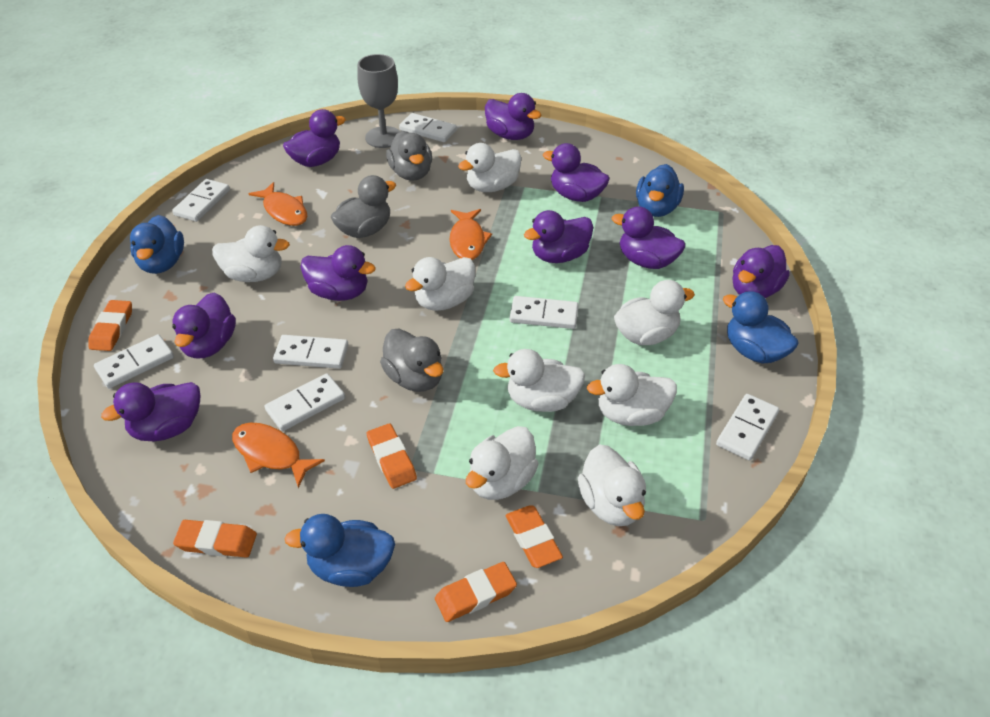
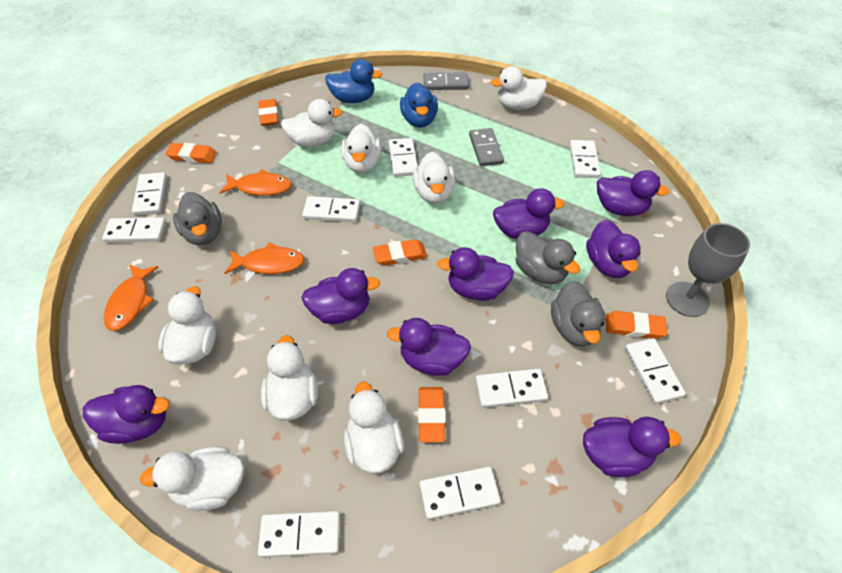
blue duck: [130,215,184,274] [284,514,395,587] [636,164,684,217] [723,291,799,364] = 4 -> [325,59,383,103] [400,82,438,127] = 2
grey domino: none = 0 -> [424,73,469,90] [469,128,504,166] = 2
purple duck: [101,382,200,442] [172,292,236,358] [283,109,346,167] [300,245,376,301] [485,93,542,140] [524,210,593,263] [543,143,610,202] [612,206,685,269] [733,245,790,298] = 9 -> [83,385,170,444] [301,268,380,324] [387,318,471,376] [437,247,514,301] [493,188,565,239] [583,416,681,477] [586,220,641,278] [597,170,670,216] = 8
white domino: [94,334,174,389] [172,179,230,222] [264,373,345,431] [273,335,348,369] [399,113,457,142] [510,296,579,329] [716,394,779,461] = 7 -> [102,217,166,243] [132,172,167,215] [258,511,340,557] [302,196,360,222] [389,138,418,177] [419,467,501,520] [475,369,548,408] [570,140,601,178] [625,338,686,404] = 9

